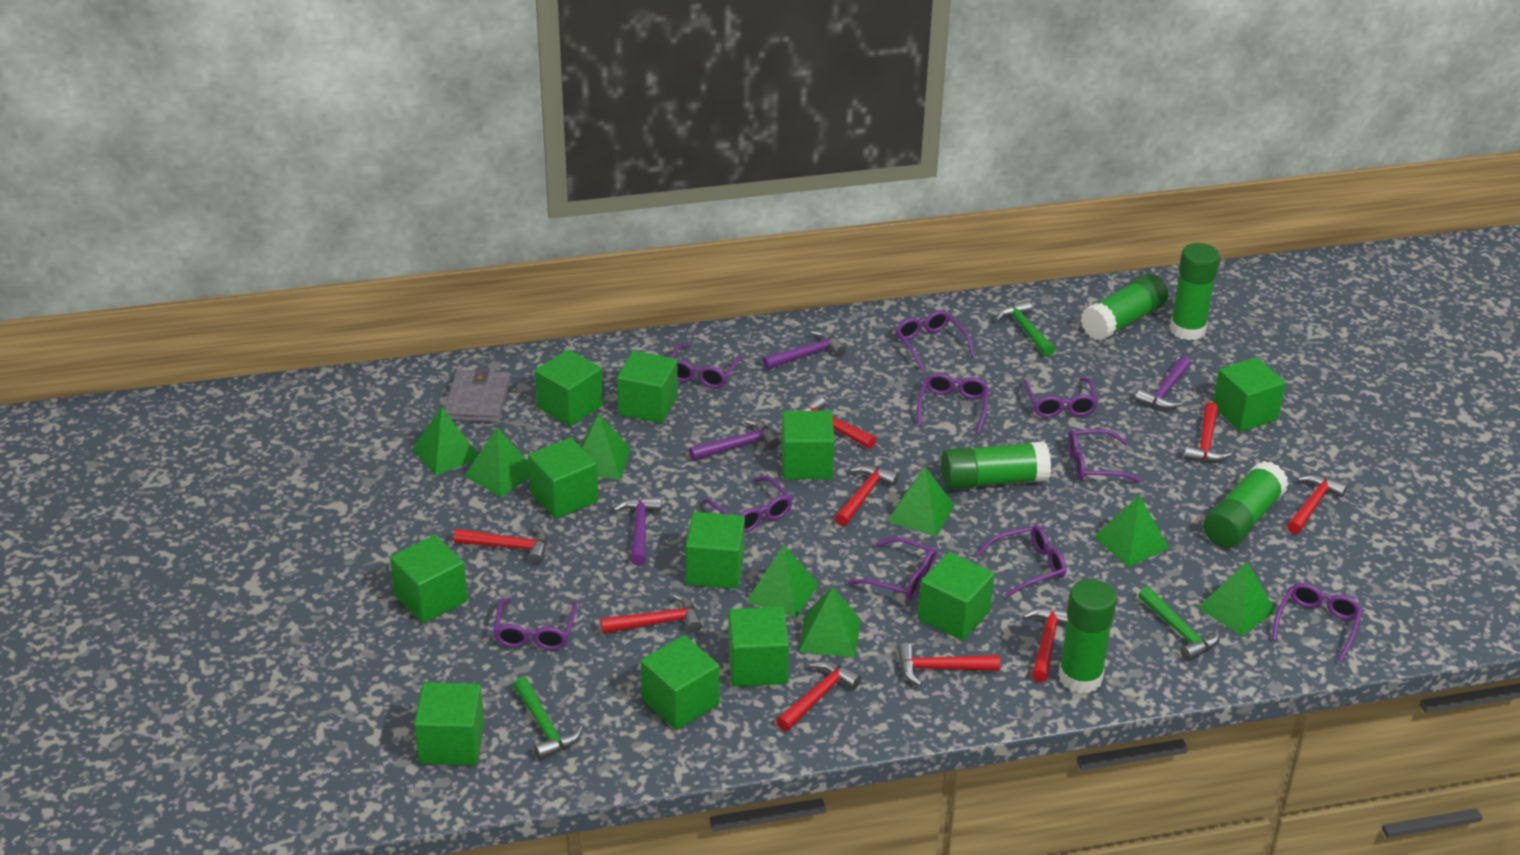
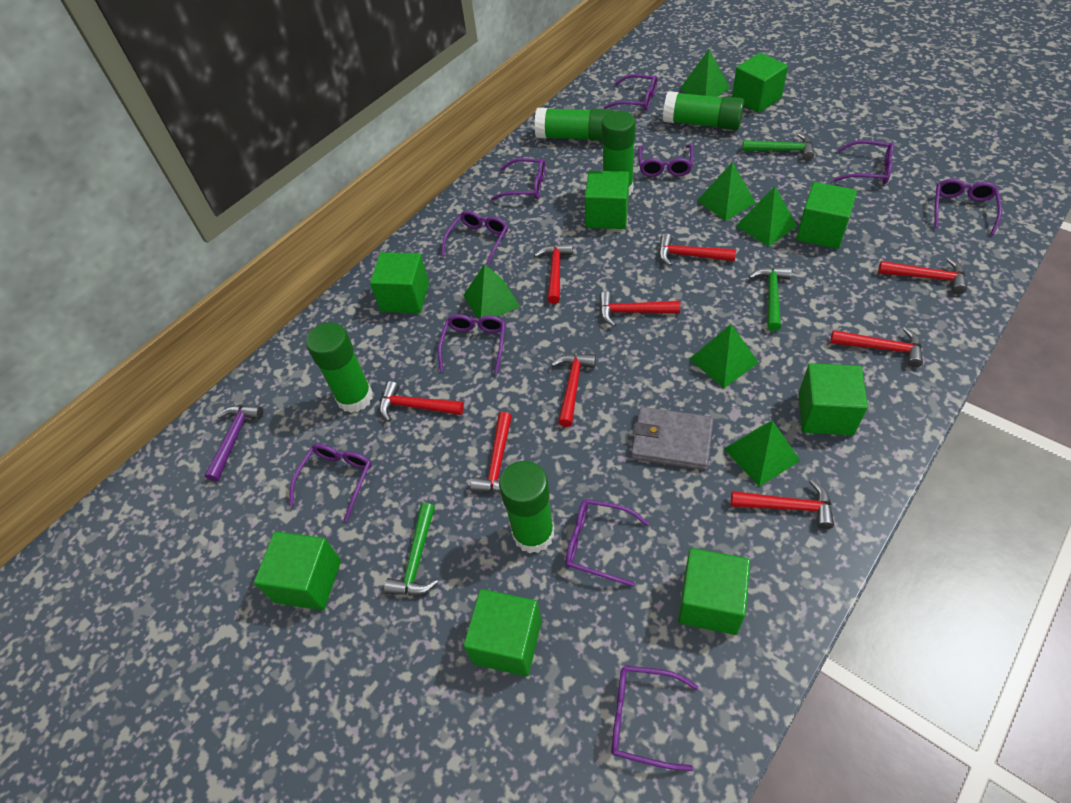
green cube: [390,535,468,623] [414,682,484,765] [528,437,598,519] [535,349,603,426] [617,351,678,423] [641,635,720,730] [686,512,745,589] [728,607,789,686] [781,411,835,479] [918,552,994,641] [1213,357,1286,432] = 11 -> [254,531,341,610] [370,252,429,313] [464,589,542,676] [585,171,629,229] [678,548,750,635] [732,53,788,113] [796,182,857,249] [799,363,868,435] = 8
green pyramid: [412,407,478,476] [465,427,529,497] [580,414,631,480] [746,545,819,618] [799,587,861,658] [887,467,955,536] [1094,495,1169,567] [1198,562,1276,636] = 8 -> [463,264,521,319] [680,49,730,97] [690,324,759,388] [697,162,756,221] [724,421,801,487] [736,187,797,247] = 6
purple hammer: [613,496,662,565] [689,420,780,461] [762,330,846,370] [1135,356,1191,409] = 4 -> [205,405,263,481] = 1

